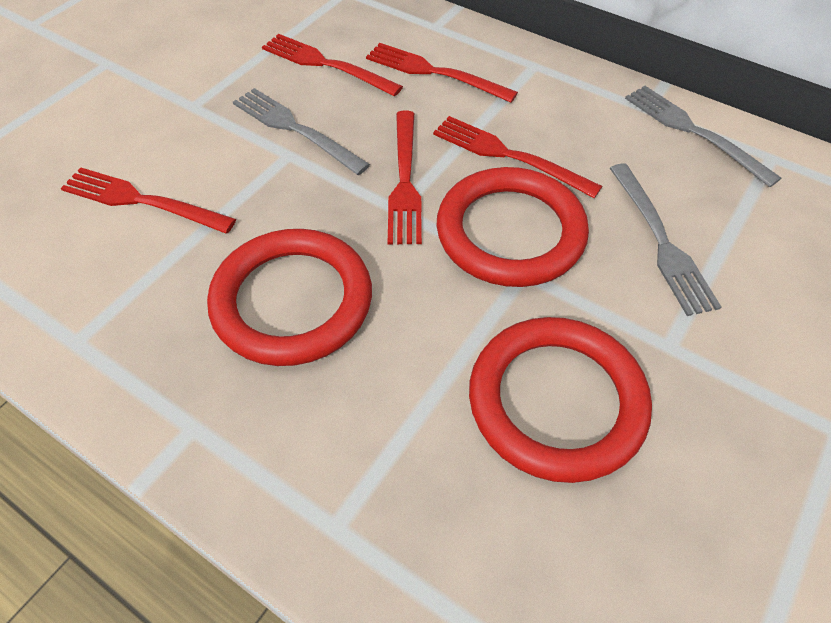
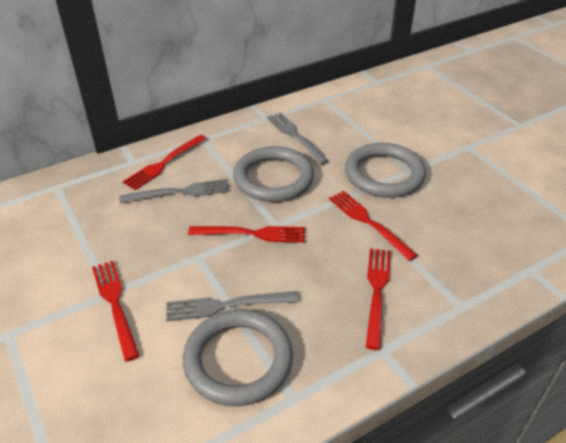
grey ring: none = 0 -> [183,309,293,406] [233,146,314,202] [345,143,426,198] = 3
red ring: [207,229,372,366] [436,167,589,287] [469,317,652,483] = 3 -> none = 0

